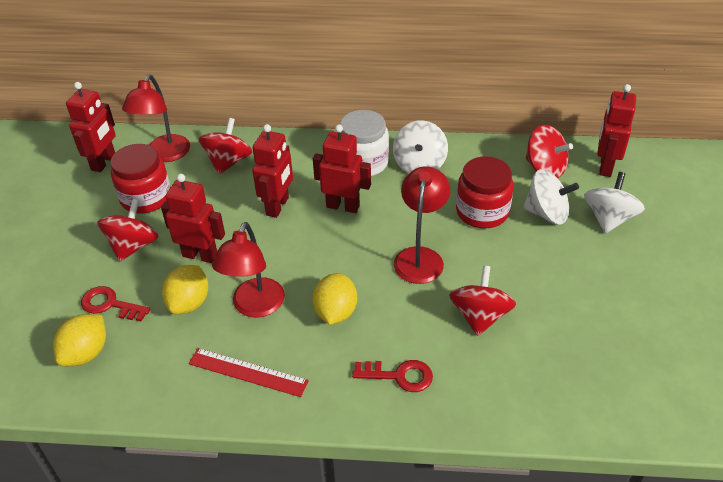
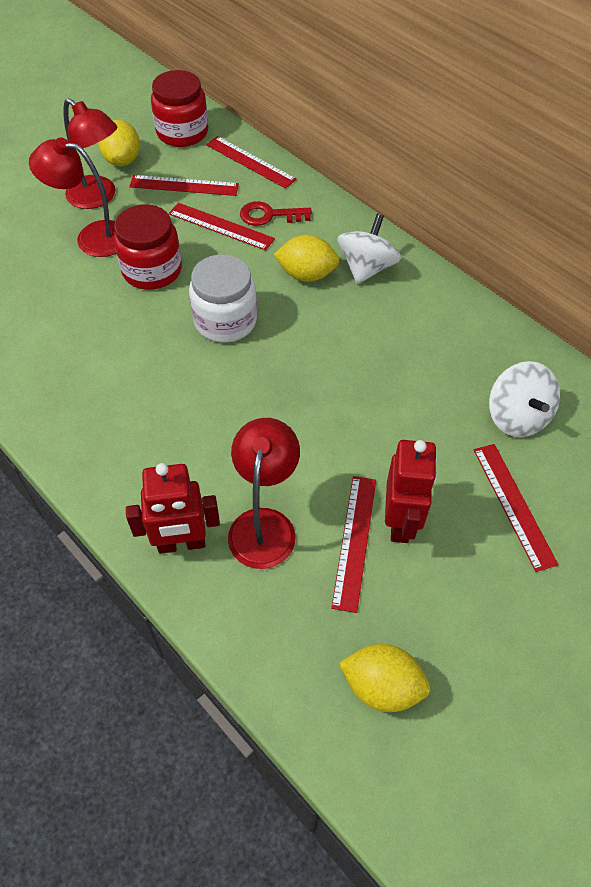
red key: [81,286,150,321] [352,360,433,392] = 2 -> [240,201,312,226] = 1
red robot: [66,82,116,172] [161,174,225,263] [252,124,293,218] [313,124,371,213] [597,84,636,177] = 5 -> [126,463,220,554] [385,440,437,543] = 2
red ruler: [188,348,309,397] = 1 -> [129,175,239,196] [168,203,275,251] [206,136,297,188] [331,476,376,613] [474,444,559,572] = 5
red spinning top: [97,199,159,262] [199,118,252,174] [449,265,516,336] [526,125,573,178] = 4 -> none = 0
white spinning top: [393,121,448,173] [523,169,579,225] [584,172,645,233] = 3 -> [337,214,401,284] [489,361,560,437] = 2

